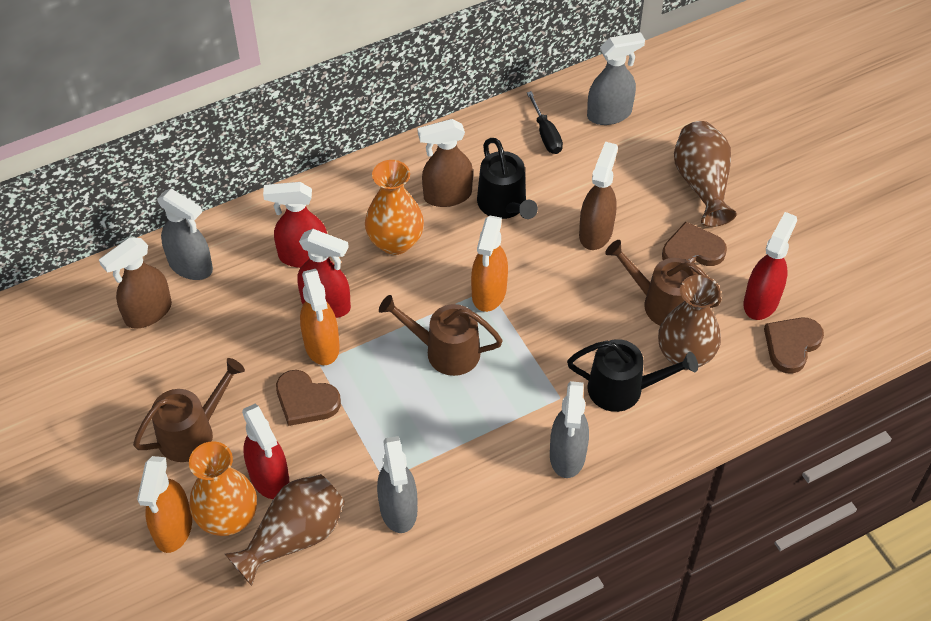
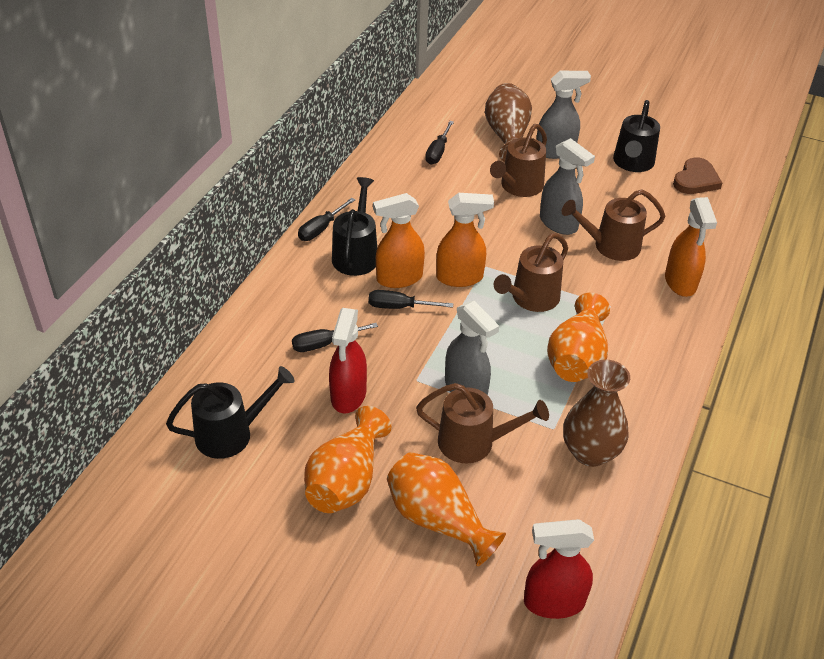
black screwdriver: [527,91,563,154] = 1 -> [292,323,378,352] [298,198,355,241] [368,290,453,309] [425,121,454,164] = 4
black watering can: [477,138,538,219] [567,339,698,412] = 2 -> [166,366,295,459] [332,177,377,276] [613,100,660,172] = 3
brown heart: [276,370,341,426] [662,221,727,266] [764,317,824,374] = 3 -> [673,157,722,194] = 1
brown spray bottle: [99,237,172,329] [418,119,473,207] [579,142,618,250] = 3 -> none = 0
brown vase: [225,474,345,586] [658,275,721,370] [674,121,737,227] = 3 -> [485,83,532,162] [563,360,630,467] = 2
brown watering can: [133,358,245,462] [379,295,503,376] [605,240,722,325] = 3 -> [416,383,549,463] [490,124,547,197] [494,233,568,312] [562,189,666,261] = 4
grey spray bottle: [157,188,213,280] [377,436,417,533] [550,381,589,478] [587,32,645,125] = 4 -> [445,301,499,395] [537,71,591,159] [540,138,595,235] = 3
orange vase: [189,441,257,536] [365,160,424,255] = 2 -> [304,406,392,513] [387,452,506,566] [547,293,610,382] = 3
red spray bottle: [242,403,289,499] [263,182,327,268] [297,229,351,318] [744,212,797,320] = 4 -> [329,308,367,413] [524,519,594,619] = 2

